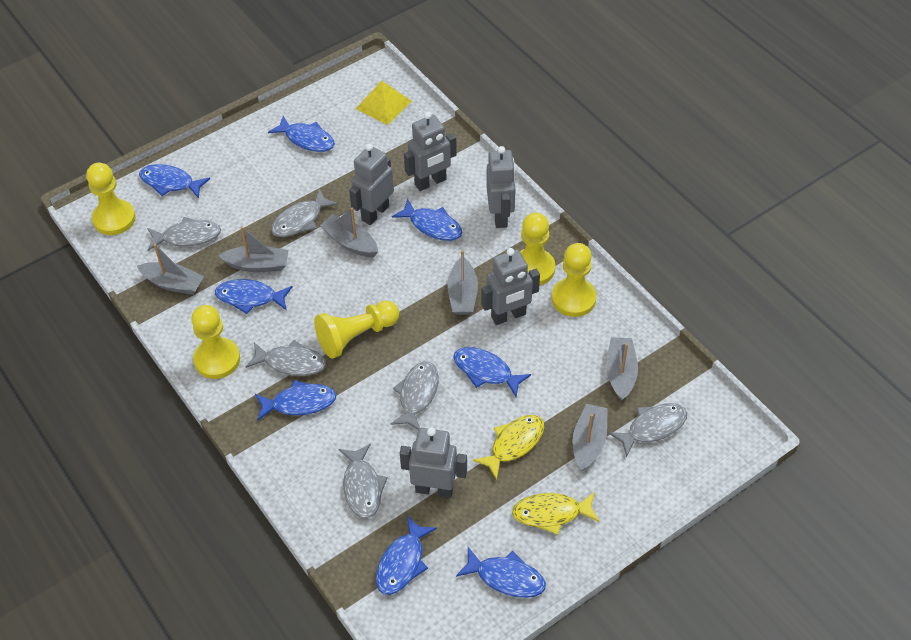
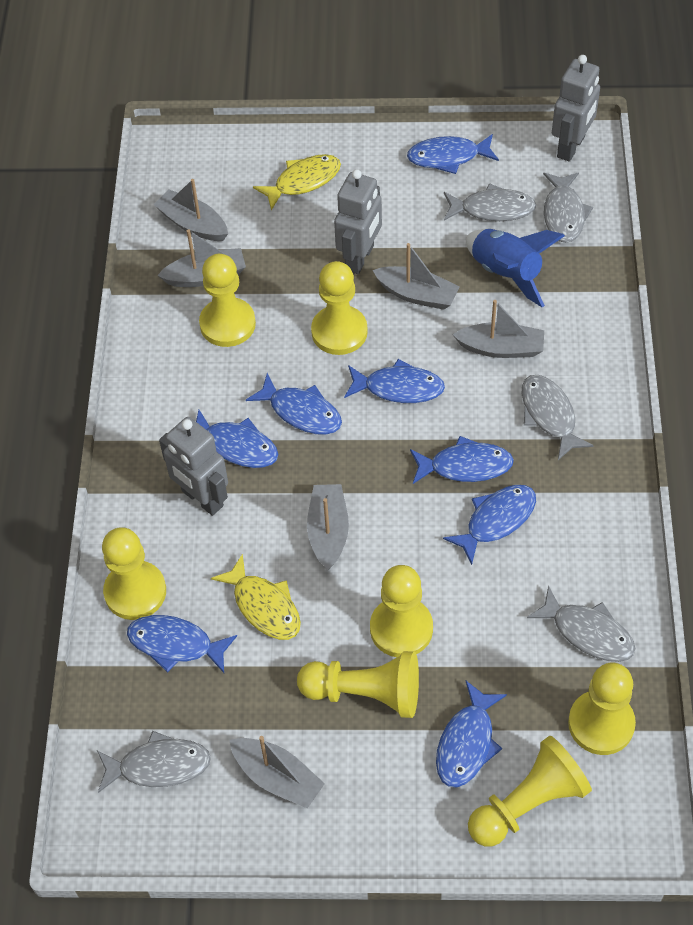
blue rocket: none = 0 -> [466,229,565,307] = 1
grey fish: [147,217,221,251] [246,340,326,376] [271,189,338,237] [339,443,388,519] [391,362,439,430] [608,403,687,457] = 6 -> [97,731,211,793] [444,183,536,221] [522,375,594,460] [527,585,635,662] [543,172,593,243] = 5
grey robot: [349,144,394,225] [400,427,467,498] [404,112,457,191] [481,248,540,325] [486,146,516,228] = 5 -> [159,417,228,516] [334,169,382,274] [552,55,600,162] = 3
yellow pawn: [86,163,136,235] [191,305,240,379] [314,300,399,359] [520,213,555,286] [552,243,596,317] = 5 -> [102,527,166,620] [199,254,256,347] [297,651,419,718] [311,261,368,355] [370,565,433,657] [468,736,592,847] [568,663,636,755] = 7
yellow pyramid: [356,81,411,125] = 1 -> none = 0

